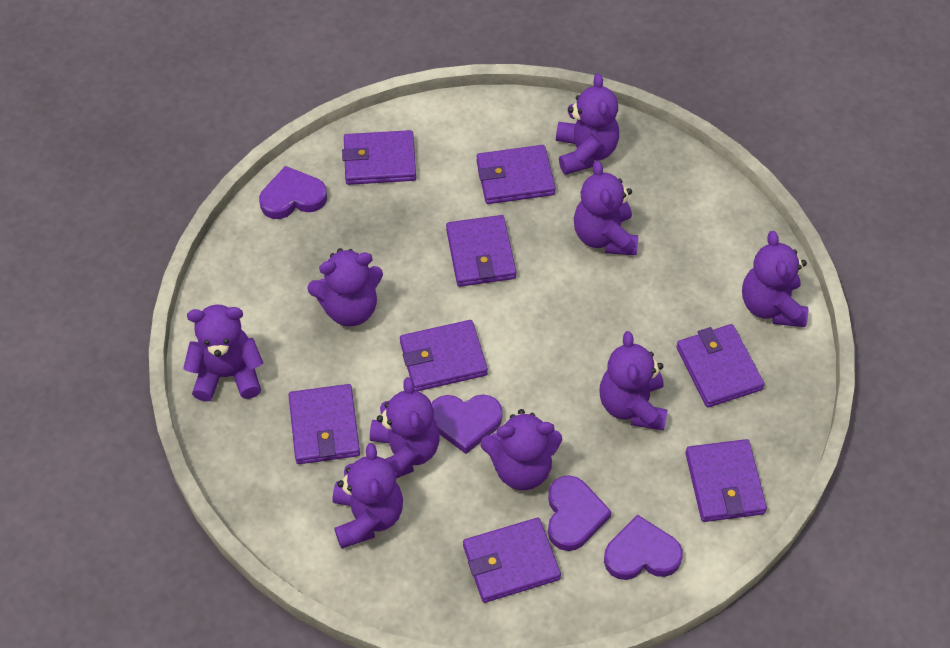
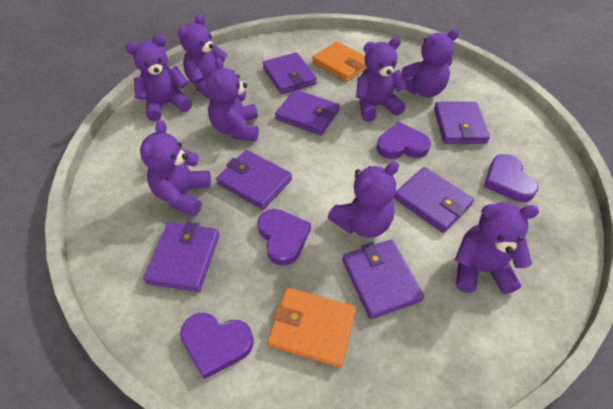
orange wallet: none = 0 -> [267,288,356,368] [312,41,366,82] = 2
purple teddy bear: [183,305,263,402] [307,248,383,327] [333,443,403,549] [370,377,440,478] [481,409,562,490] [556,73,619,175] [574,161,638,255] [599,331,667,431] [742,231,808,327] = 9 -> [126,35,192,121] [140,120,211,216] [178,14,235,100] [205,57,259,141] [328,161,399,238] [356,37,408,122] [401,29,459,97] [455,202,539,294] = 8
purple wallet: [289,384,360,464] [342,130,416,185] [400,320,488,391] [446,215,516,287] [463,518,561,603] [476,145,556,204] [676,324,764,407] [685,439,767,522] = 8 -> [143,222,220,292] [216,150,292,210] [263,52,317,94] [275,90,340,135] [342,240,424,319] [394,167,474,233] [434,102,490,144] = 7

